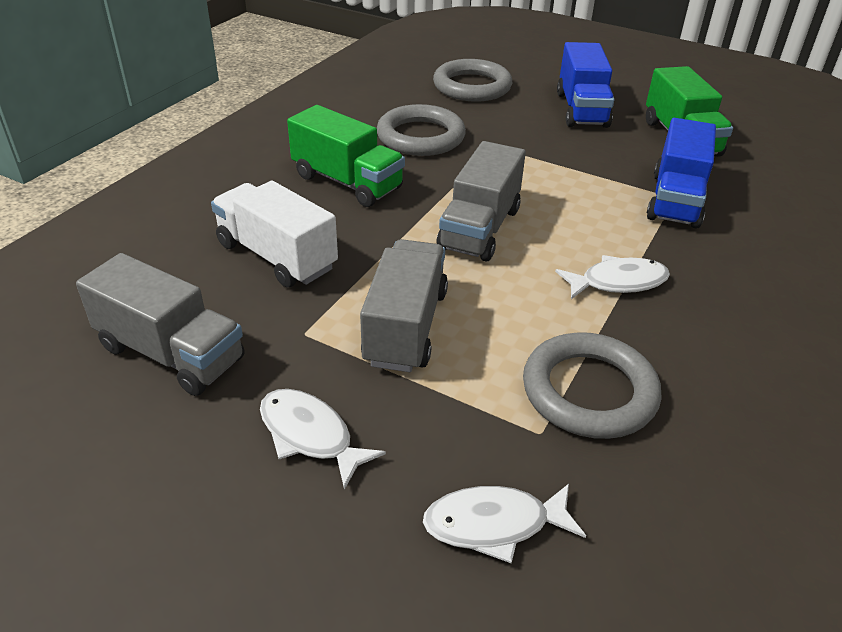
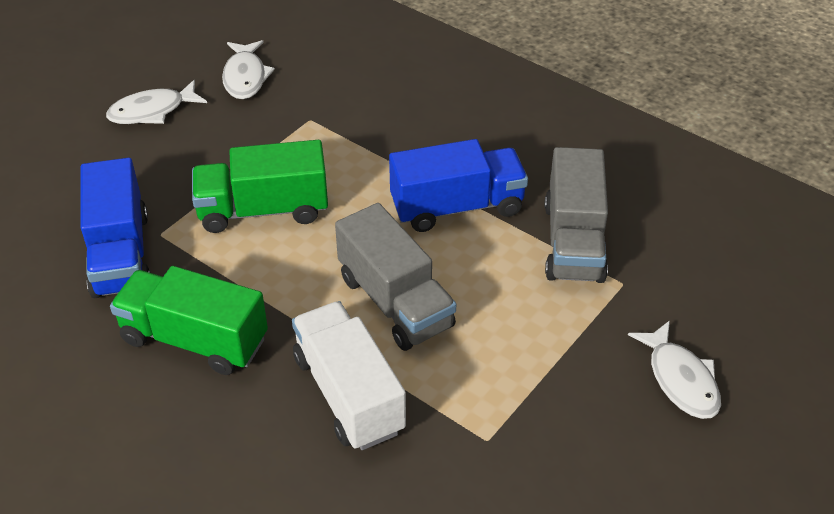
grey ring: [377,104,466,156] [433,59,512,102] [523,332,662,439] = 3 -> none = 0
grey truck: [76,253,244,396] [360,239,448,372] [437,141,526,261] = 3 -> [335,203,456,351] [544,147,608,283] = 2

